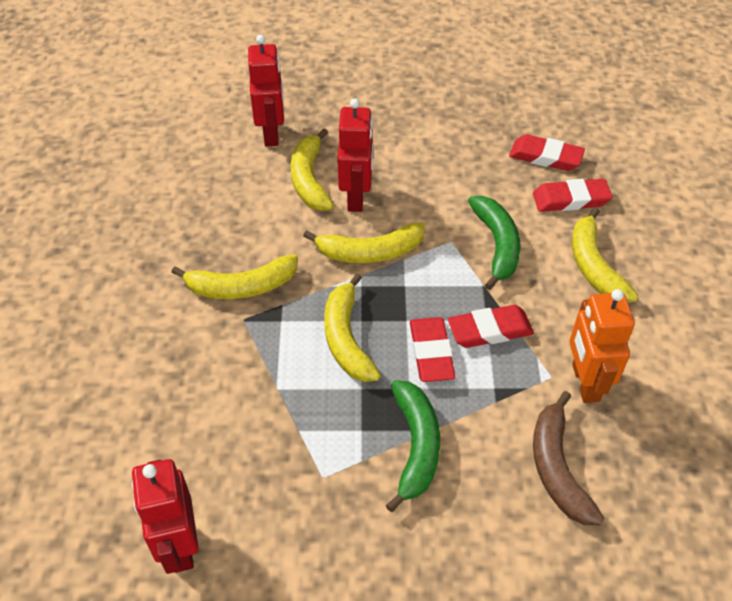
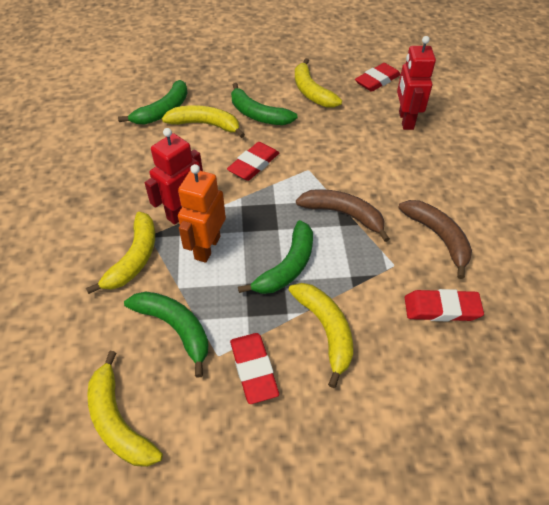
brown banana: [533,391,604,525] = 1 -> [296,189,390,242] [399,200,472,279] = 2
green banana: [386,380,440,512] [468,196,521,290] = 2 -> [118,80,188,125] [124,292,209,378] [231,83,298,125] [238,220,313,294] = 4
red robot: [132,459,199,574] [248,35,284,147] [337,98,373,212] = 3 -> [145,128,203,225] [397,36,436,130] = 2

